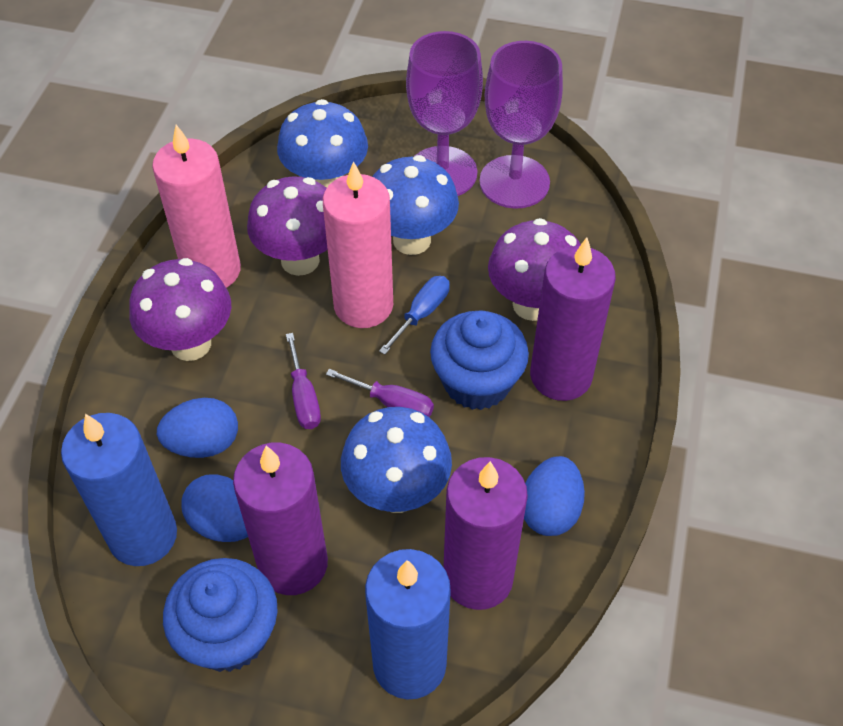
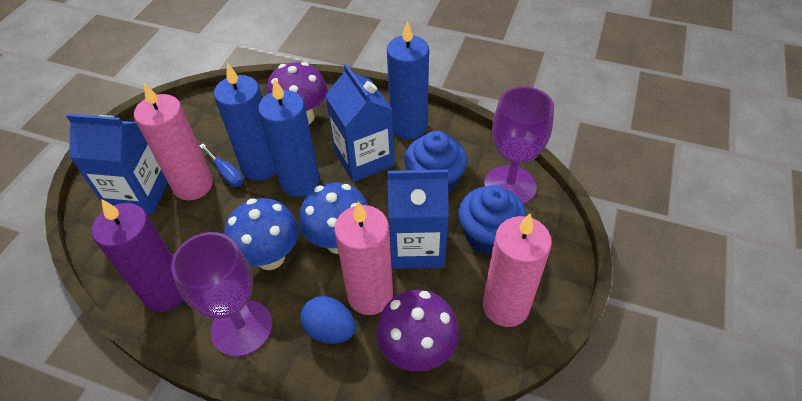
blue candle: [61,413,177,566] [365,549,451,699] = 2 -> [214,63,276,181] [258,78,320,197] [387,20,429,140] = 3
blue carton: none = 0 -> [66,114,168,215] [325,64,395,182] [387,169,449,269] = 3
blue egg: [157,398,238,458] [181,474,248,542] [524,456,585,536] = 3 -> [300,296,355,344] = 1
blue mushroom: [277,99,368,188] [341,407,452,513] [373,155,459,255] = 3 -> [224,198,299,270] [299,183,368,254] = 2
pink candle: [152,125,241,288] [323,161,393,328] = 2 -> [134,83,213,200] [334,201,393,315] [483,214,552,327] = 3
purple candle: [233,443,328,595] [443,457,528,610] [530,237,616,401] = 3 -> [92,199,184,312] = 1
purple mushroom: [129,258,231,361] [247,176,327,276] [488,218,581,321] = 3 -> [267,62,327,124] [376,290,459,372] = 2
purple screwdriver: [286,333,321,429] [326,369,434,417] = 2 -> none = 0

